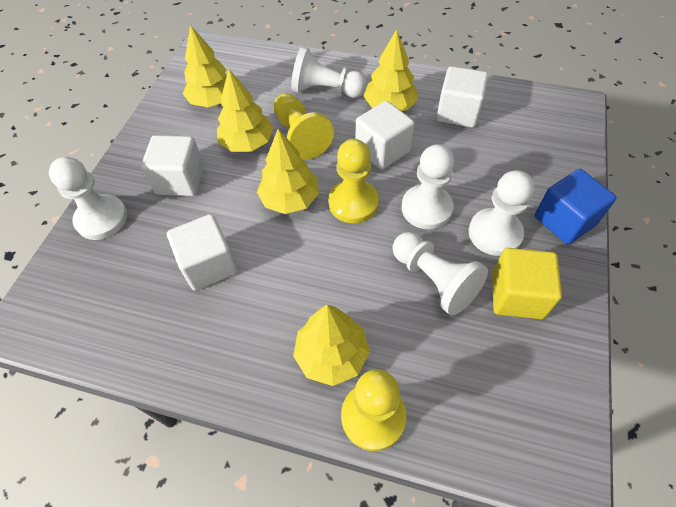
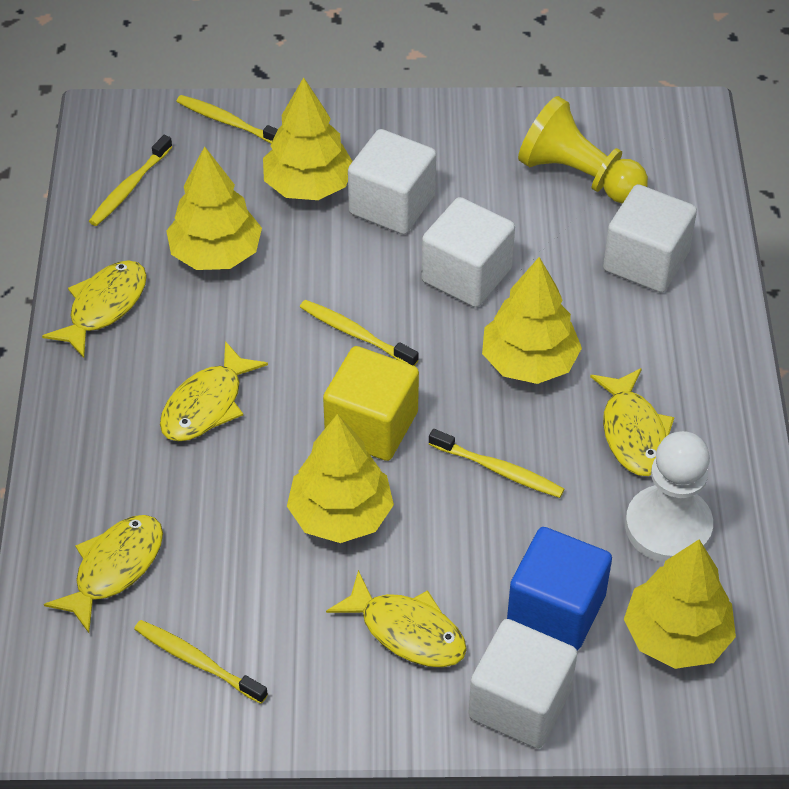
white pawn: [49,157,127,240] [291,46,367,98] [392,232,488,316] [402,144,454,229] [469,170,534,256] = 5 -> [625,431,713,563] = 1
yellow fish: none = 0 -> [42,260,147,358] [44,515,163,633] [160,341,268,441] [326,570,467,667] [590,368,674,476] = 5
yellow pawn: [273,93,334,159] [328,139,379,223] [341,369,407,451] = 3 -> [518,96,648,204] = 1
yellow toothbrush: none = 0 -> [89,135,173,226] [134,620,268,704] [176,95,278,144] [300,300,419,366] [429,429,564,498] = 5

